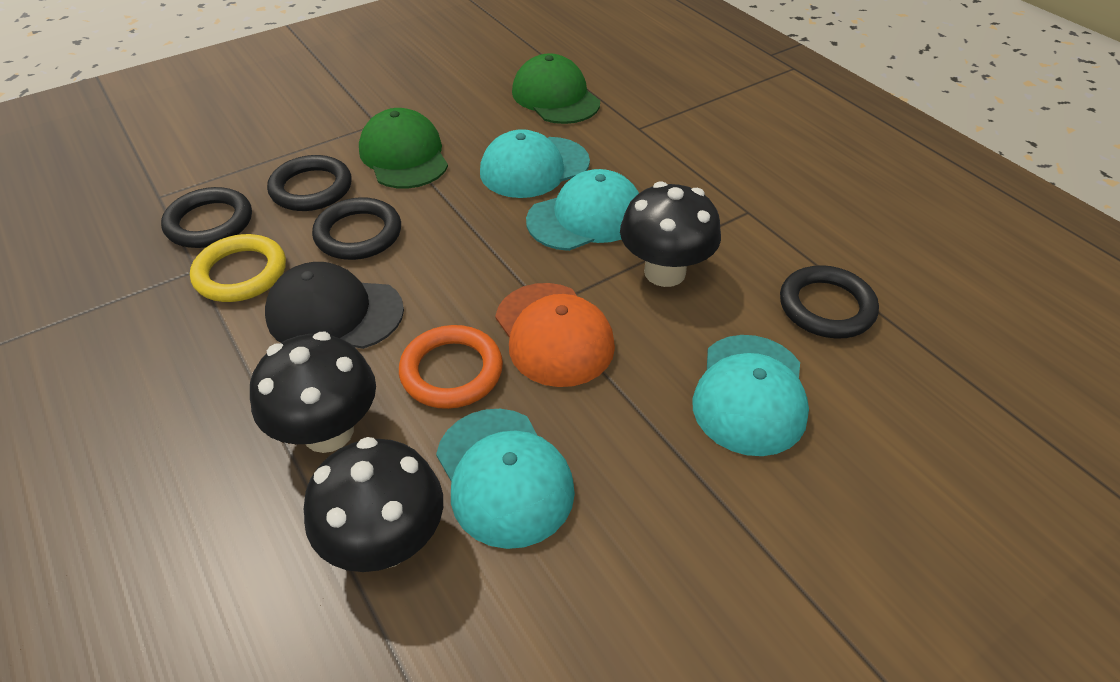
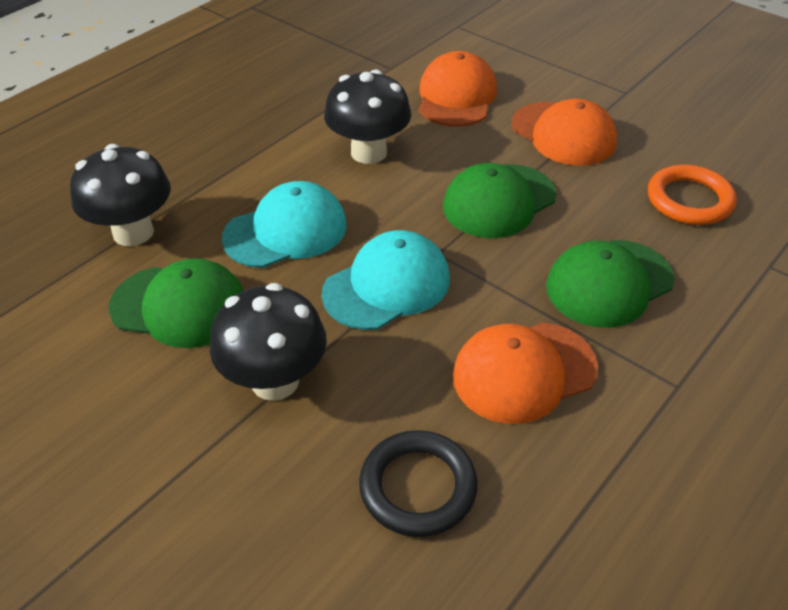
black cap: [265,262,404,349] = 1 -> none = 0
black ring: [161,187,252,248] [267,155,352,211] [312,197,401,260] [780,265,879,339] = 4 -> [359,430,478,537] = 1
green cap: [359,108,448,189] [512,53,600,124] = 2 -> [109,258,244,348] [443,163,556,238] [546,240,674,328] = 3
orange cap: [495,283,615,387] = 1 -> [419,51,497,127] [453,323,598,424] [512,98,617,166] = 3
turquoise cap: [436,409,575,549] [480,129,590,198] [526,169,639,251] [692,335,809,456] = 4 -> [222,181,347,268] [322,230,450,330] = 2
yellow ring: [190,234,286,302] = 1 -> none = 0

